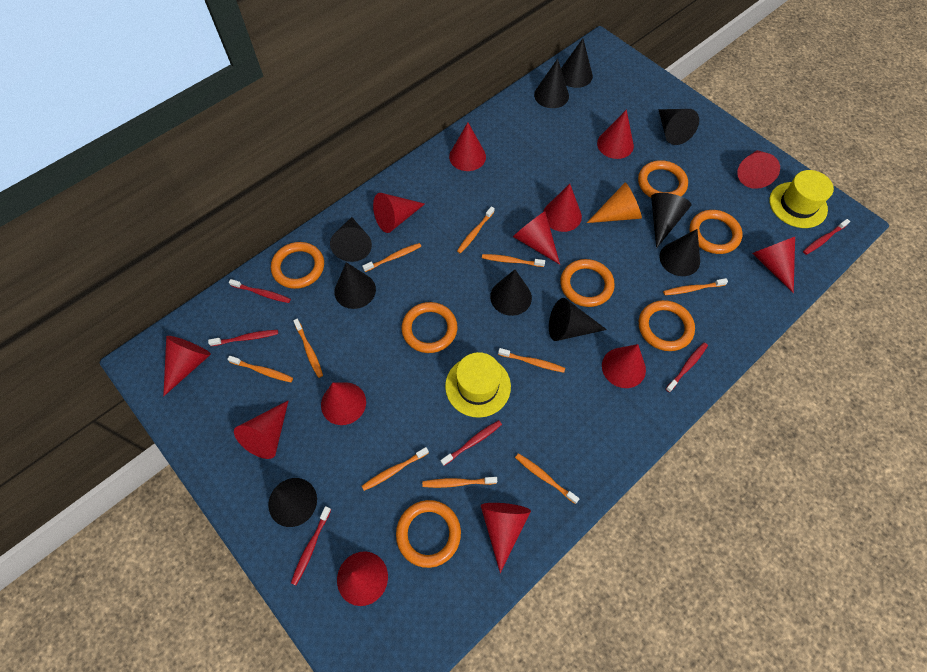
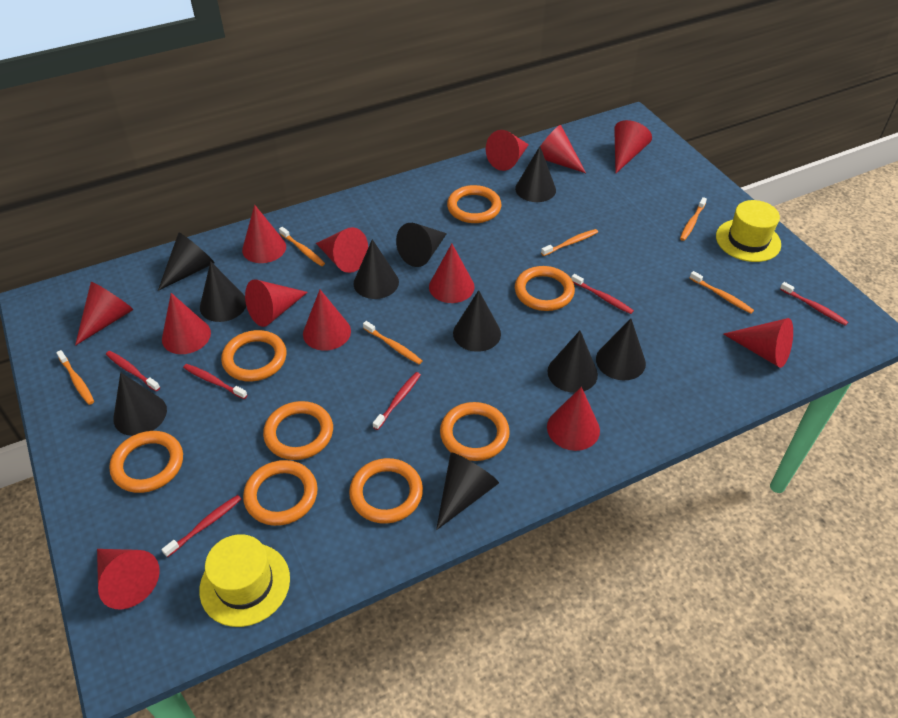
orange cone: [587,182,642,223] = 1 -> none = 0
orange ring: [271,242,324,289] [396,500,461,568] [402,302,457,353] [560,259,615,307] [638,160,688,198] [639,300,695,351] [689,210,742,254] = 7 -> [109,431,183,493] [221,330,287,382] [243,460,318,526] [263,401,333,460] [349,458,423,524] [440,402,510,461] [447,185,501,223] [515,266,575,311] = 8
orange toothbrush: [227,356,293,382] [293,319,323,378] [362,243,421,272] [362,447,429,491] [422,477,497,488] [457,206,495,254] [482,254,545,267] [498,348,565,373] [515,453,580,504] [663,278,728,295] = 10 -> [56,350,94,405] [279,227,325,266] [363,321,422,364] [541,229,598,256] [680,197,707,241] [690,271,754,313] = 6

